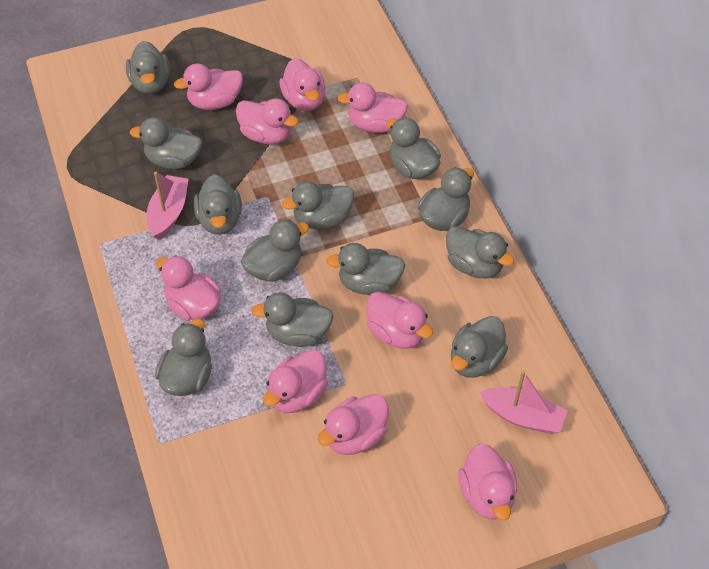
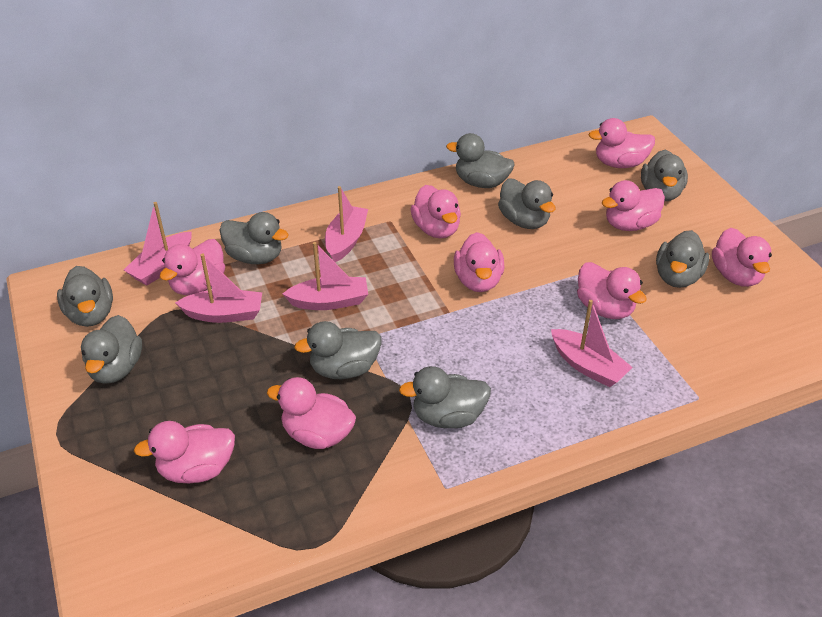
grey duck: [126,41,170,94] [129,117,202,169] [155,319,212,396] [194,174,242,235] [240,219,309,282] [251,292,333,347] [282,181,354,229] [326,243,405,295] [387,117,441,179] [418,167,474,231] [446,226,514,279] [451,316,508,378] = 12 -> [57,266,113,327] [81,315,142,384] [220,212,289,264] [294,321,382,379] [399,366,491,428] [446,133,515,188] [498,178,555,229] [641,150,688,201] [656,230,709,288] = 9
pink boat: [147,172,189,240] [480,371,567,434] = 2 -> [124,202,192,286] [175,254,262,323] [283,242,368,310] [325,186,368,262] [551,300,633,387] = 5

